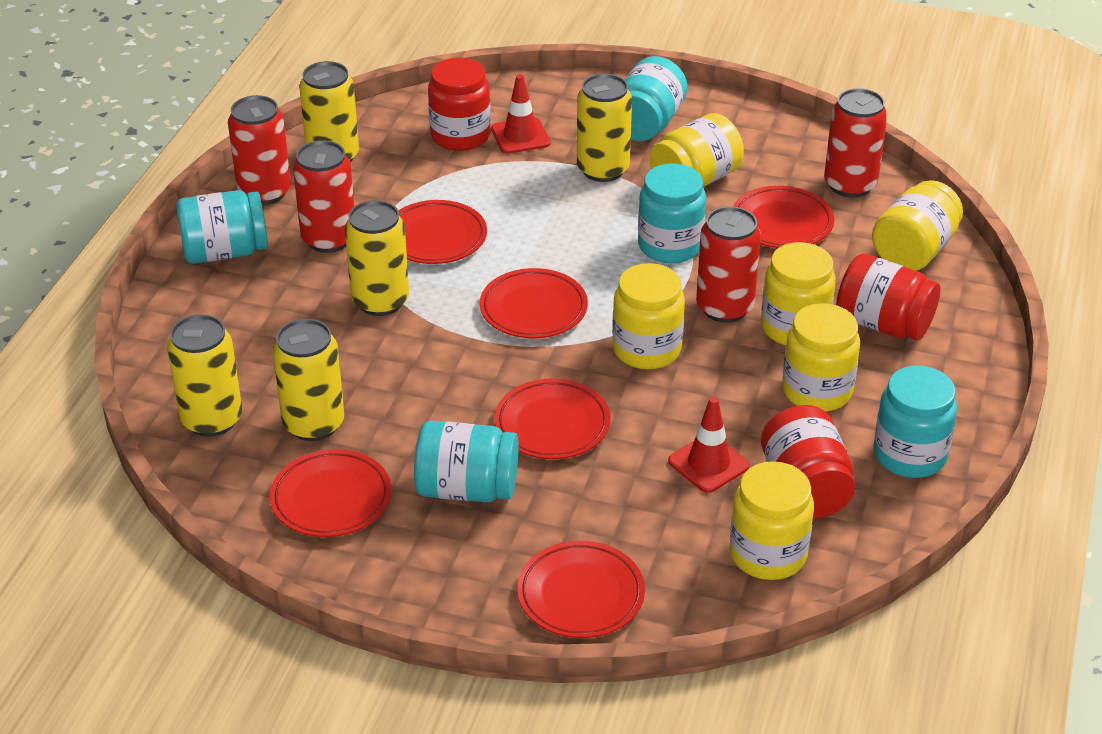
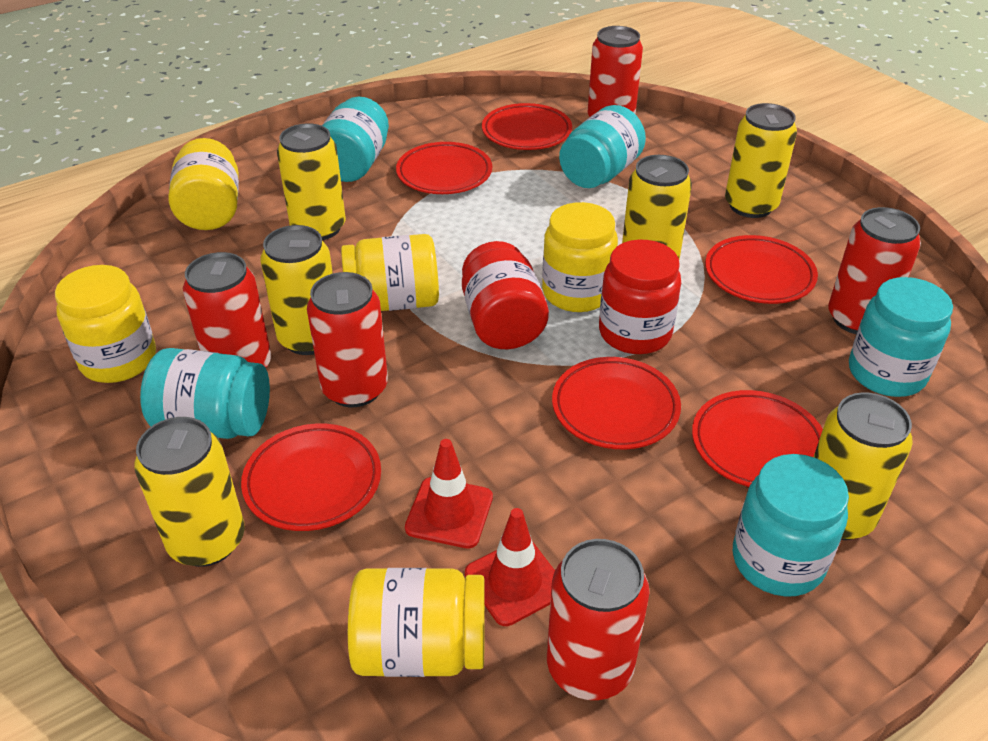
red can: [228,95,291,205] [293,140,354,253] [696,206,761,323] [824,88,888,198] = 4 -> [183,252,271,368] [307,272,388,407] [547,539,649,700] [588,26,643,117] [828,207,921,334] = 5
red jar: [428,58,491,151] [761,405,855,518] [836,253,940,340] = 3 -> [462,241,549,349] [599,240,681,354] = 2
yellow can: [167,314,242,437] [273,319,344,441] [299,61,359,162] [345,200,409,316] [577,74,632,182] = 5 -> [134,417,245,567] [260,225,333,355] [277,123,346,240] [622,155,692,259] [725,103,797,218] [814,392,913,540] = 6
yellow jar: [612,263,685,369] [649,113,744,187] [729,461,814,580] [761,242,836,345] [782,303,860,412] [872,180,963,271] = 6 -> [55,265,156,383] [169,138,239,230] [341,234,439,311] [348,568,485,677] [542,202,618,312] = 5

